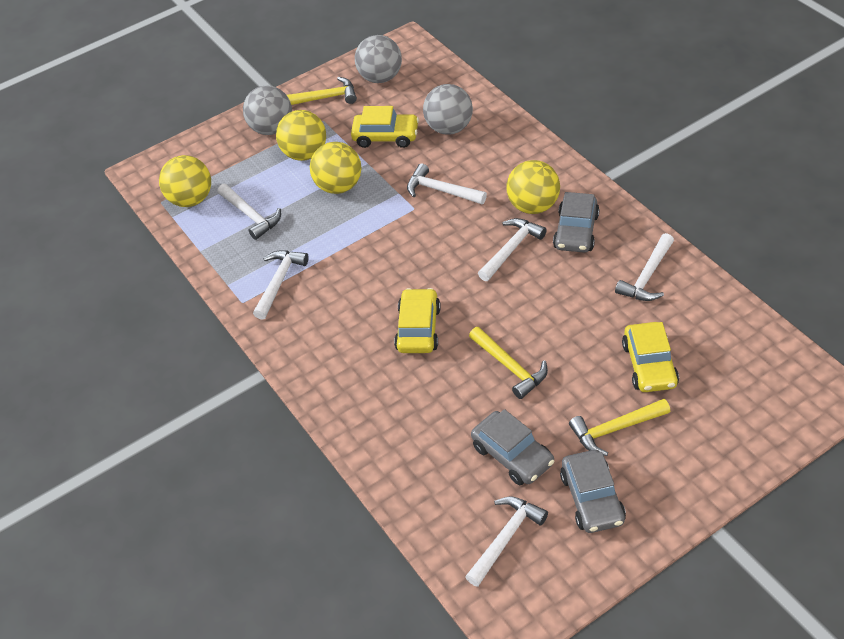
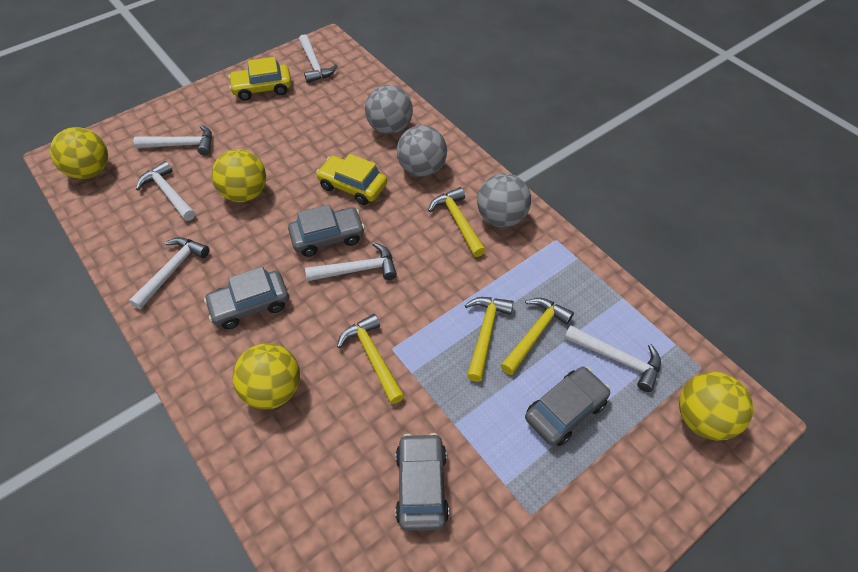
grey car: [471,409,554,485] [553,192,599,253] [560,450,626,533] = 3 -> [204,266,289,329] [288,204,365,257] [395,433,449,531] [525,366,610,446] = 4
yellow car: [351,106,419,148] [394,288,441,353] [622,322,679,392] = 3 -> [228,57,291,100] [316,154,387,205] = 2
yellow hammer: [287,77,357,105] [469,327,548,399] [569,399,670,456] = 3 -> [337,314,404,404] [428,187,486,257] [465,297,514,382] [500,298,574,375] = 4

